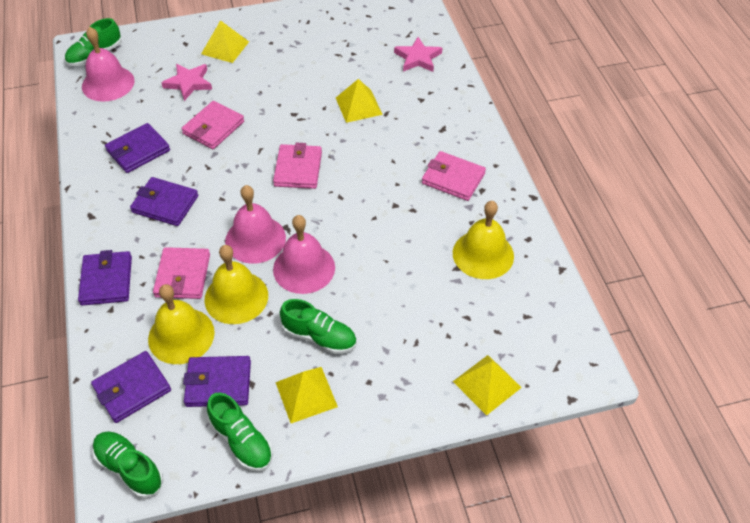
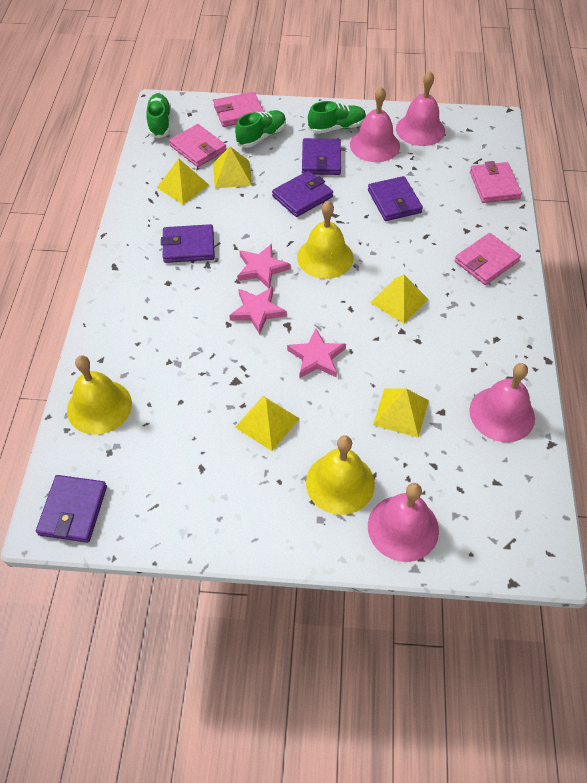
green shoe: [65,18,122,66] [92,431,164,498] [207,393,273,471] [280,299,357,354] = 4 -> [146,93,171,138] [235,110,286,148] [308,101,366,134] = 3
pink bell: [82,27,135,101] [225,185,286,264] [273,215,335,294] = 3 -> [350,87,400,162] [368,483,439,562] [396,71,445,146] [469,363,535,442] = 4
pink star: [162,64,212,101] [394,37,442,72] = 2 -> [229,287,287,334] [237,244,291,289] [287,328,346,378] = 3
yellow pyramid: [201,20,249,63] [276,367,338,423] [336,79,383,123] [453,355,522,416] = 4 -> [157,159,209,204] [213,147,252,188] [235,396,300,451] [370,274,428,324] [373,388,429,438] = 5

